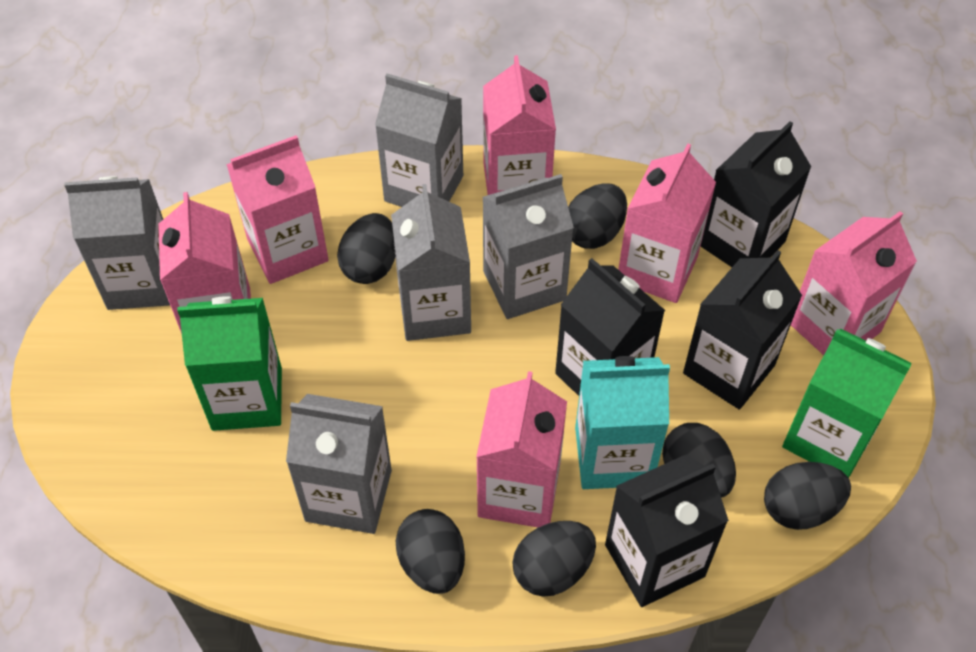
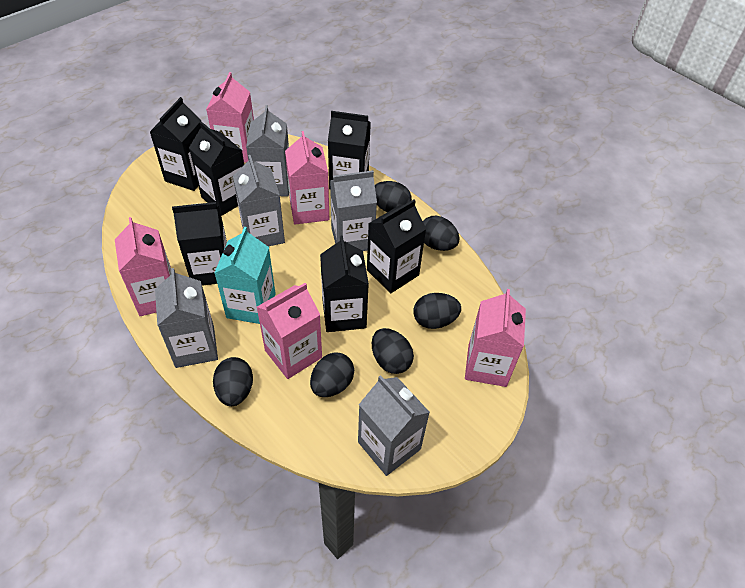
black carton: [555,258,665,396] [605,455,729,607] [683,250,802,409] [700,121,811,267] = 4 -> [150,97,201,191] [172,202,227,286] [189,121,244,216] [320,235,369,332] [328,111,371,189] [367,199,426,293] = 6
green carton: [177,296,282,431] [782,329,911,478] = 2 -> none = 0
pink carton: [158,192,251,334] [226,135,329,284] [476,371,567,527] [483,55,556,195] [618,143,716,303] [791,211,917,355] = 6 -> [115,217,171,316] [206,72,254,163] [257,283,322,379] [285,131,329,224] [465,289,526,387] = 5

